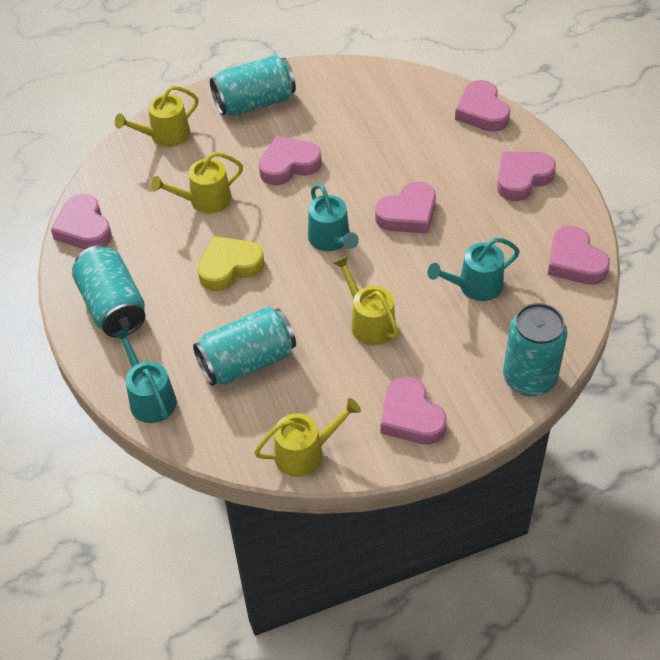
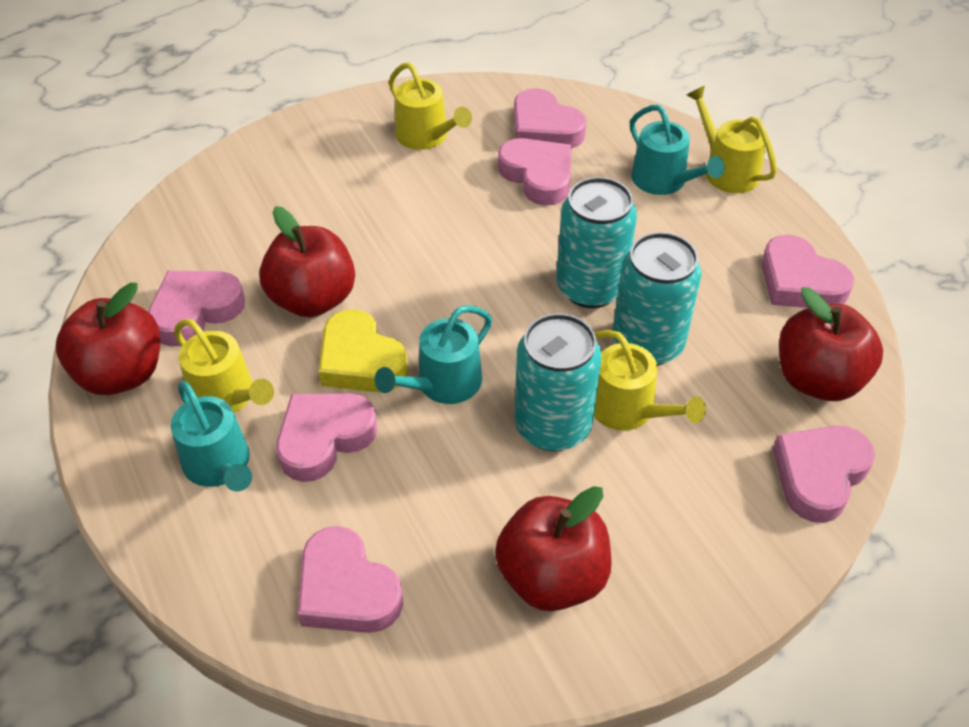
red apple: none = 0 -> [56,283,160,395] [259,206,355,317] [495,486,612,611] [779,287,883,401] = 4
turquoise can: [72,245,145,338] [193,307,296,386] [210,55,296,116] [503,303,567,396] = 4 -> [514,313,602,451] [556,177,637,308] [613,232,702,366] = 3

